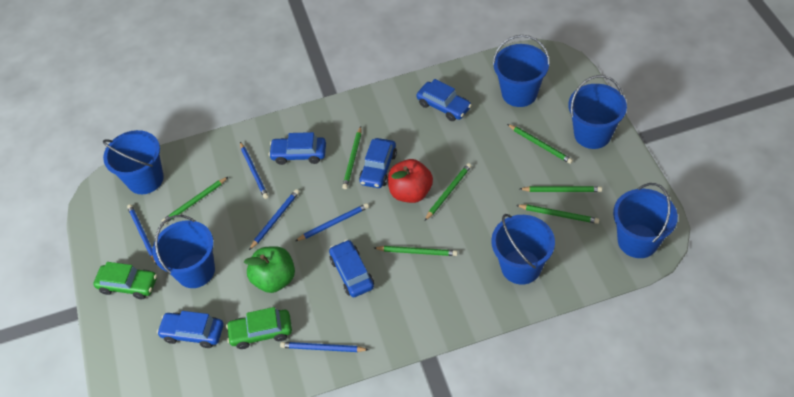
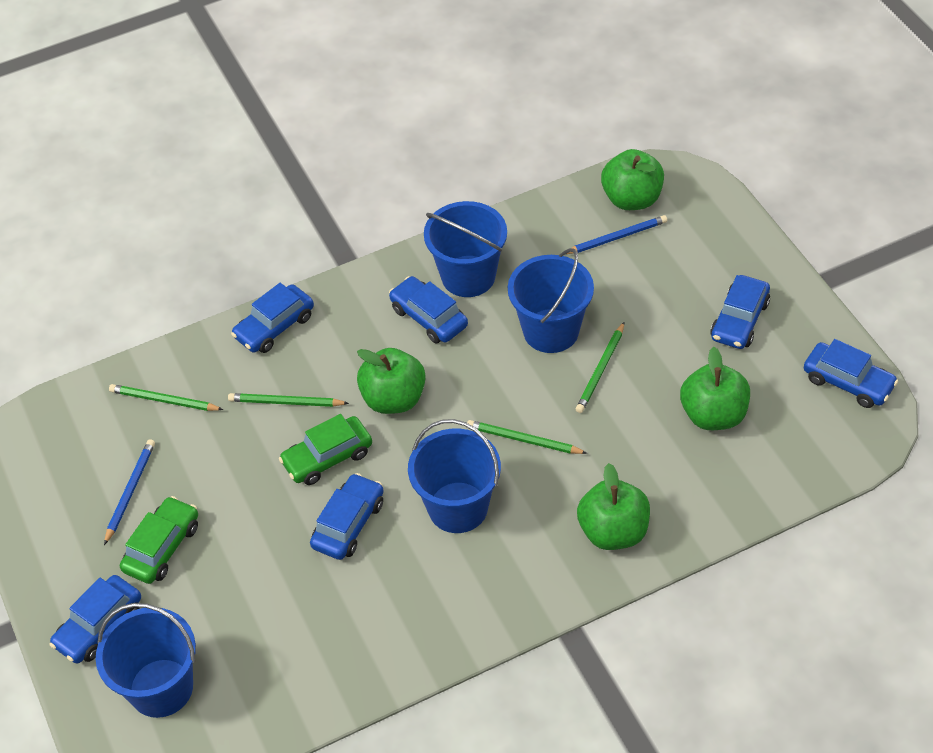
blue bucket: [103,130,164,194] [152,215,215,288] [491,214,555,285] [493,35,550,107] [568,75,627,149] [613,183,678,258] = 6 -> [96,603,196,718] [408,419,501,533] [424,201,507,297] [508,248,594,353] = 4
blue car: [157,311,224,348] [269,132,326,165] [329,240,374,297] [359,138,397,188] [416,79,471,121] = 5 -> [50,575,141,664] [231,283,314,353] [310,473,383,560] [389,276,468,344] [710,275,770,349] [804,339,898,408] = 6
blue pencil: [127,204,156,264] [240,142,268,199] [249,189,299,250] [280,342,369,352] [295,203,369,241] = 5 -> [104,439,155,545] [566,215,667,254] = 2
green apple: [244,246,295,293] = 1 -> [357,348,426,414] [577,463,650,550] [601,149,664,210] [680,347,750,430] = 4
green pencil: [162,177,228,224] [342,126,361,189] [374,246,458,256] [425,163,471,221] [507,124,573,164] [516,205,599,224] [520,186,602,192] = 7 -> [109,384,224,411] [228,393,349,407] [467,420,587,454] [576,322,624,413] = 4
red apple: [388,159,433,203] = 1 -> none = 0

